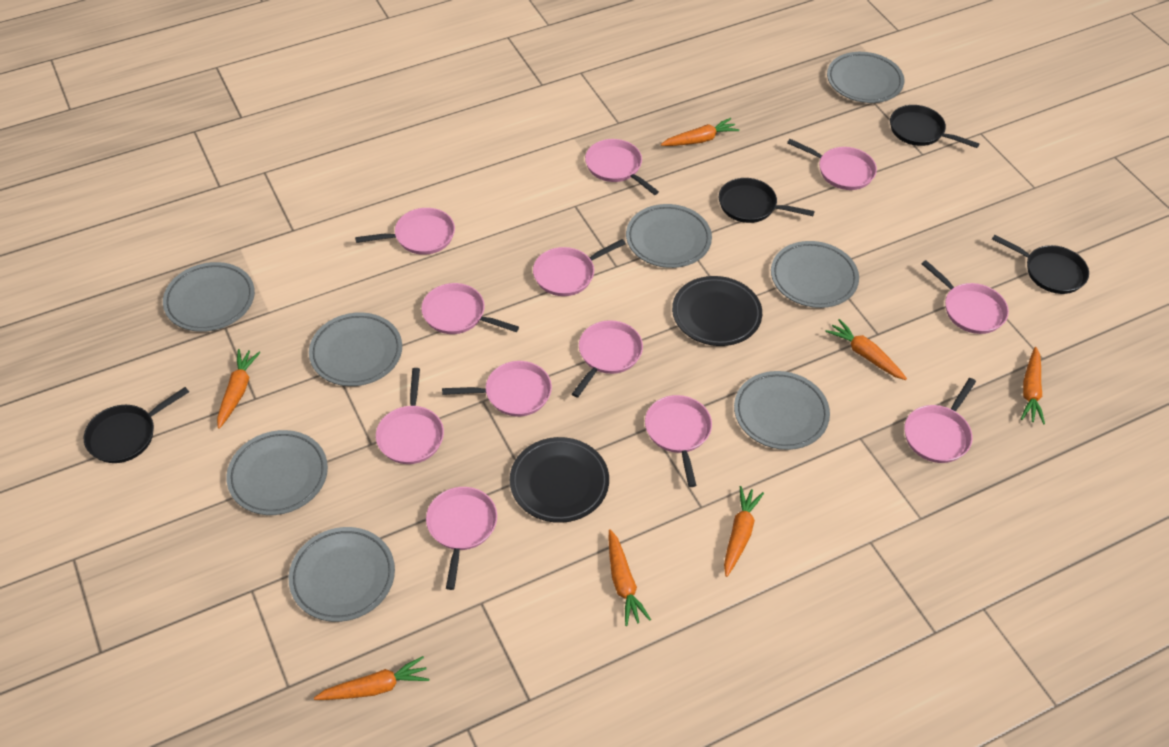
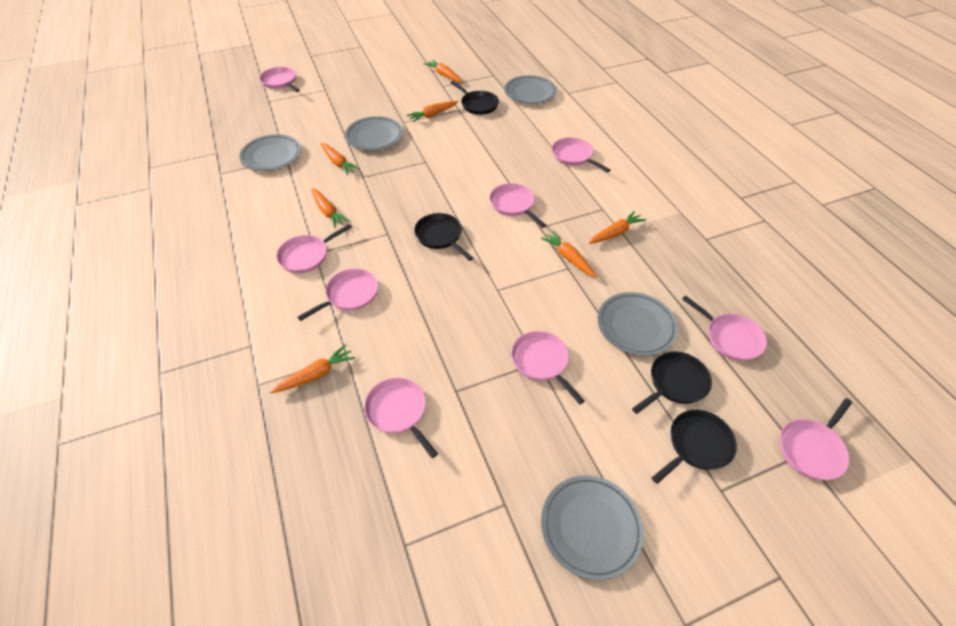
black plate: [510,437,609,523] [672,276,762,346] = 2 -> none = 0
grey plate: [163,262,255,332] [226,430,328,515] [289,527,395,622] [309,312,402,386] [626,204,712,268] [734,371,830,450] [771,241,859,308] [827,52,904,103] = 8 -> [239,134,301,171] [345,116,403,151] [504,75,557,104] [541,475,644,580] [598,292,678,356] = 5
pink pan: [355,208,455,255] [376,368,444,464] [421,283,519,334] [426,487,497,590] [442,361,552,416] [533,239,626,296] [572,320,643,398] [585,139,659,195] [645,395,712,487] [787,139,877,190] [904,378,976,463] [922,260,1009,334] = 12 -> [259,67,300,92] [276,224,352,273] [298,268,378,321] [364,378,438,458] [490,183,546,228] [511,331,585,404] [552,137,610,172] [682,295,767,361] [779,398,852,480] = 9

